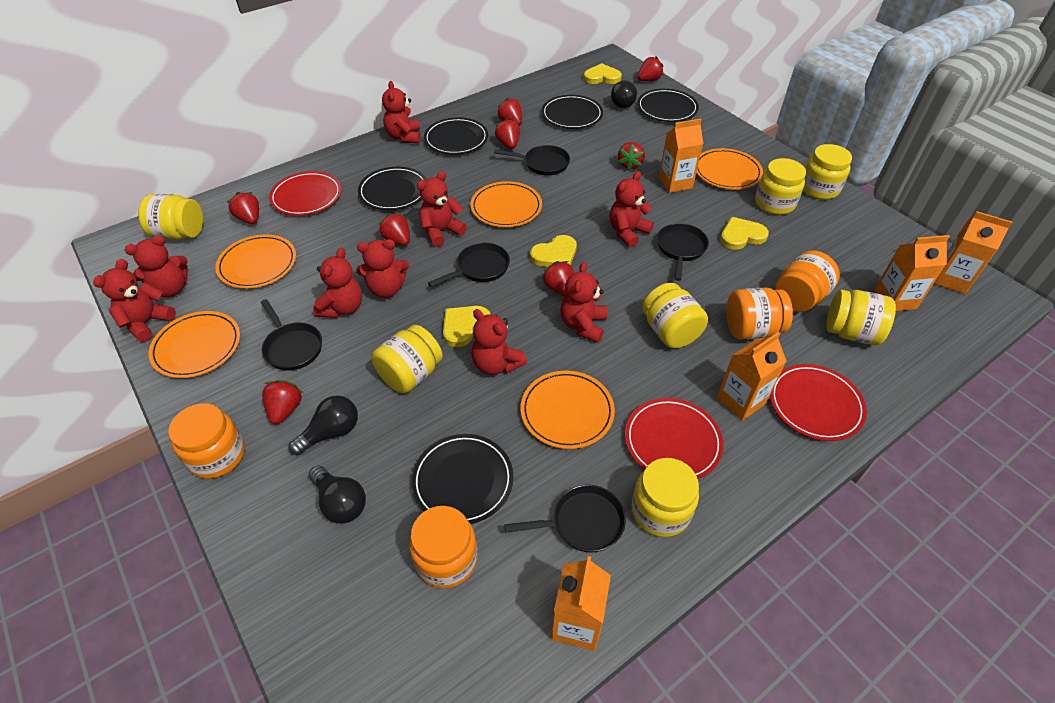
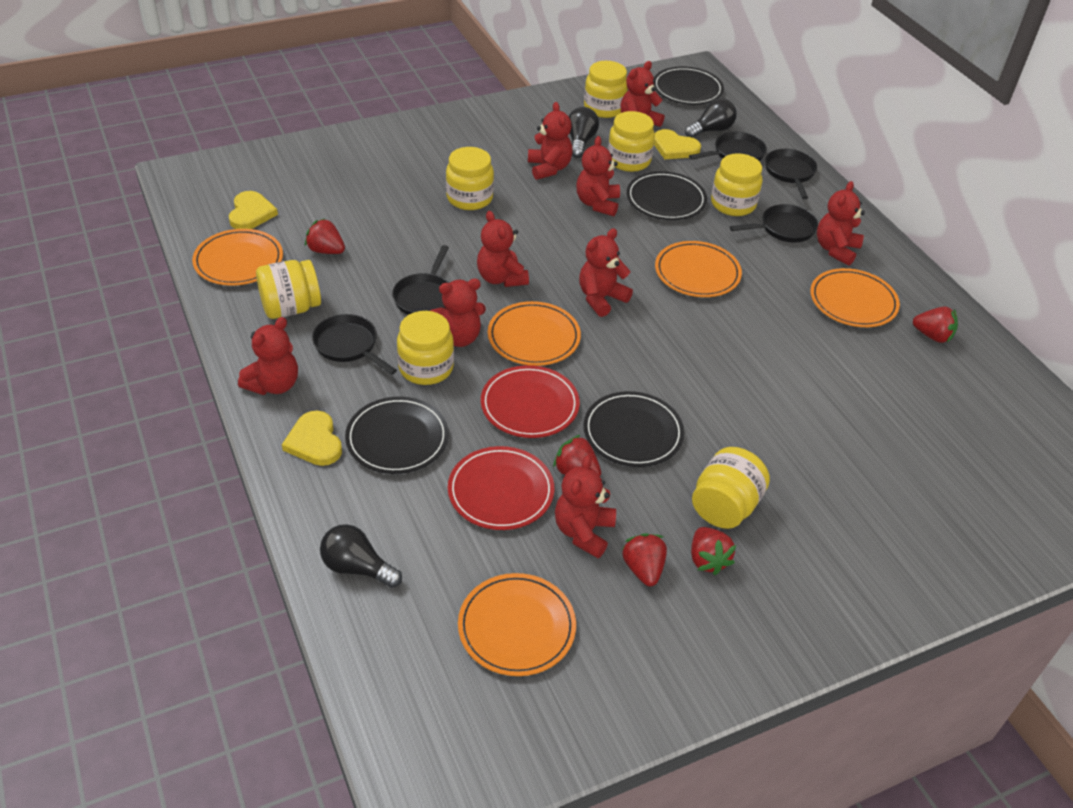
black plate: [358,167,426,210] [411,434,513,524] [424,118,488,155] [541,95,603,129] [637,89,699,122] = 5 -> [345,397,449,474] [583,391,684,467] [627,171,707,220] [654,66,724,105] = 4
orange carton: [551,556,611,651] [659,119,703,193] [717,332,787,421] [874,235,950,311] [934,211,1013,294] = 5 -> none = 0
orange jar: [168,403,245,479] [409,506,478,589] [726,287,793,340] [775,250,840,312] = 4 -> none = 0
red plate: [269,171,341,216] [625,398,724,479] [770,364,867,441] = 3 -> [448,446,554,530] [481,365,580,438] = 2
red strawberry: [227,192,259,224] [262,380,303,424] [378,212,410,245] [495,118,520,149] [497,98,522,126] [542,261,574,297] [618,142,645,171] [637,56,664,81] = 8 -> [305,218,345,254] [553,435,601,476] [622,533,667,586] [691,527,736,575] [913,306,958,343] = 5
yellow heart: [443,306,490,347] [530,235,577,267] [583,63,622,84] [720,217,769,250] = 4 -> [229,191,278,229] [282,411,342,466] [654,129,701,159] = 3

